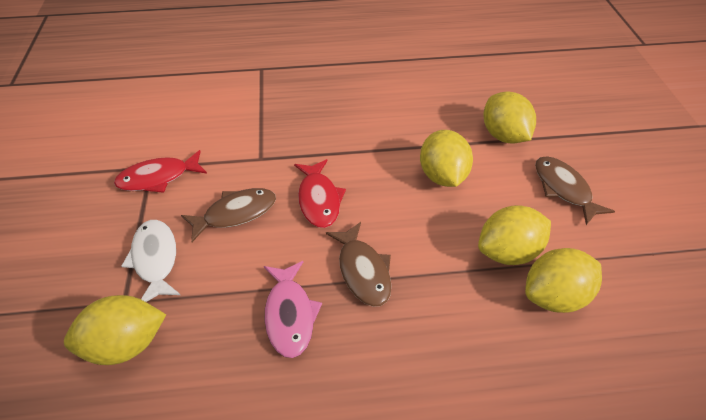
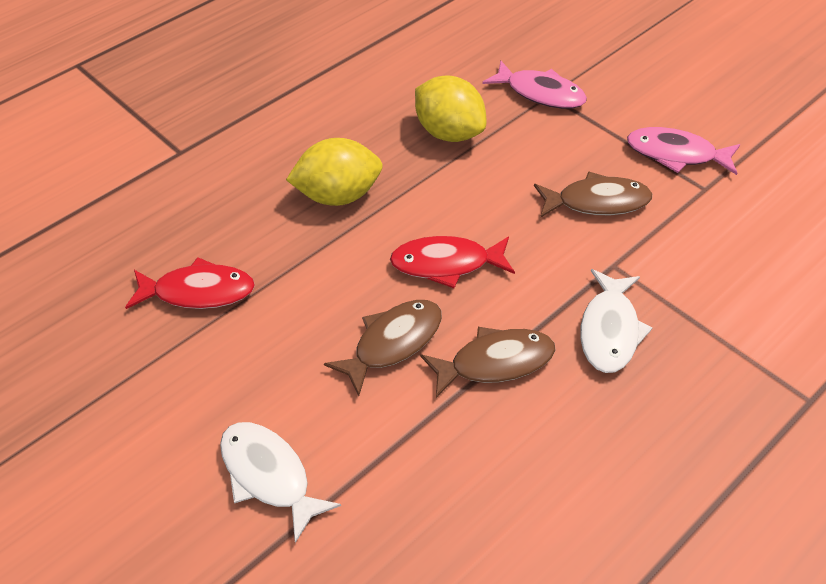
pink fish: [264,261,322,358] = 1 -> [482,60,587,109] [627,127,740,175] = 2
white fish: [122,220,180,302] = 1 -> [220,422,341,543] [580,269,652,373] = 2
yellow lemon: [64,295,166,365] [420,130,473,187] [478,205,551,265] [483,91,536,144] [525,248,602,313] = 5 -> [286,138,383,206] [415,75,486,142] = 2

